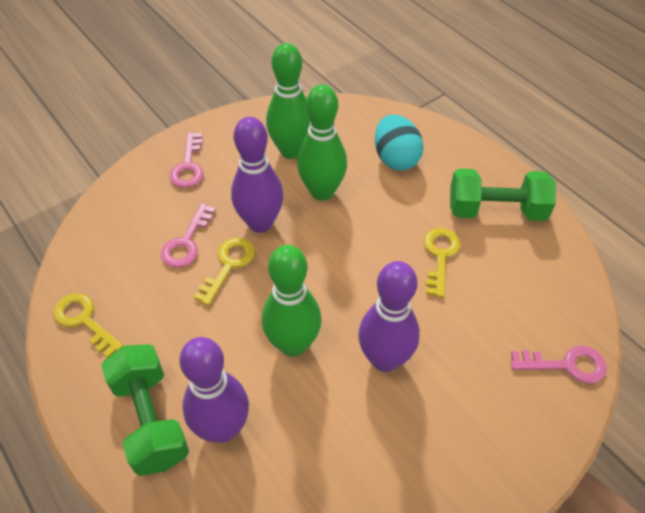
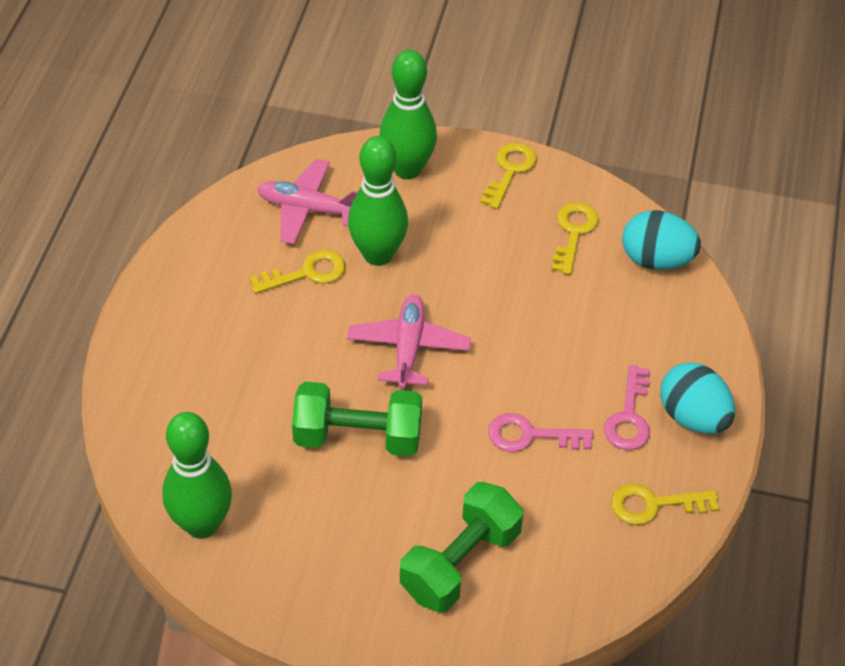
pink key: [161,203,216,268] [169,132,204,188] [511,346,607,384] = 3 -> [488,413,594,452] [604,365,650,450] = 2
pink plane: none = 0 -> [257,159,358,244] [347,295,471,389] = 2
purple bowling pin: [179,337,249,443] [231,117,284,233] [358,261,420,372] = 3 -> none = 0
turquoise egg: [375,114,424,171] = 1 -> [622,210,701,270] [660,362,735,434] = 2
yellow key: [54,293,123,358] [194,238,255,306] [424,228,460,298] = 3 -> [249,250,346,294] [480,143,537,209] [551,202,599,275] [611,484,719,525] = 4

